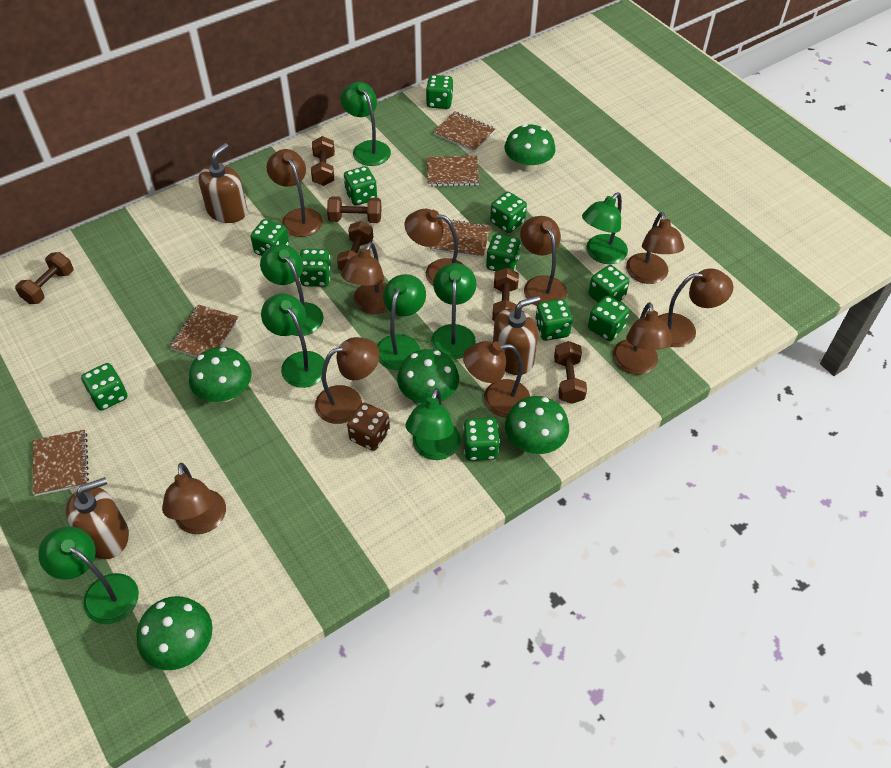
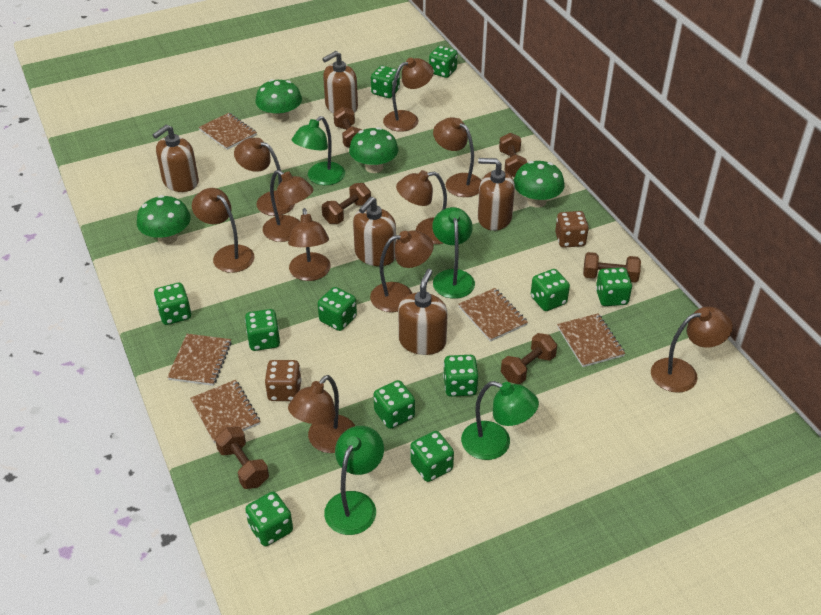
brown dice: [347,402,390,451] = 1 -> [265,360,302,401] [555,211,589,248] = 2
brown soap dispenser: [66,477,129,559] [199,143,247,223] [493,296,540,375] = 3 -> [153,125,199,192] [322,51,358,113] [353,197,396,266] [398,269,448,355] [478,158,515,231] = 5
green lamp: [38,526,139,624] [260,244,324,336] [261,294,327,388] [341,82,391,166] [377,274,426,370] [406,388,461,460] [431,263,477,359] [582,192,628,264] = 8 -> [292,116,345,185] [324,426,384,535] [432,207,475,299] [461,381,539,460] = 4
green mushroom: [136,596,213,670] [189,347,252,402] [397,349,459,403] [505,124,555,172] [505,396,569,454] = 5 -> [137,195,191,245] [255,79,302,122] [349,127,398,173] [514,161,565,208] = 4

